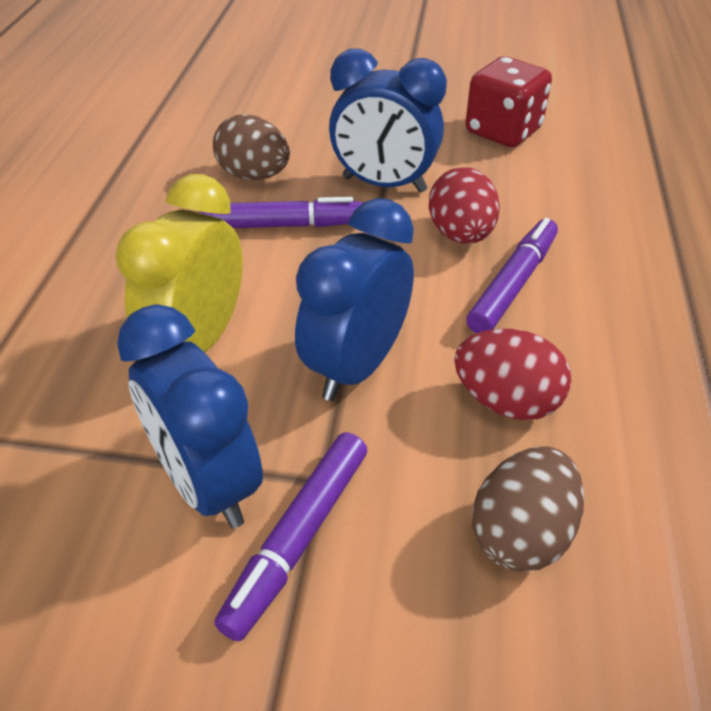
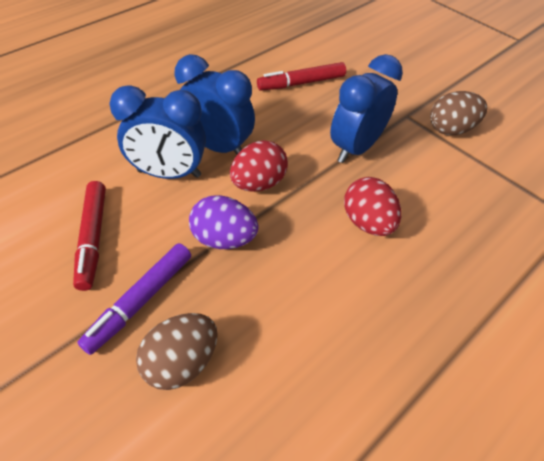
purple egg: none = 0 -> [189,195,259,249] = 1
purple marker: [200,197,362,228] [214,432,367,642] [466,218,558,333] = 3 -> [77,243,191,355] = 1
red dice: [465,57,552,147] = 1 -> none = 0
red marker: none = 0 -> [73,181,106,291] [257,62,346,91] = 2
yellow clock: [116,174,243,353] = 1 -> none = 0

